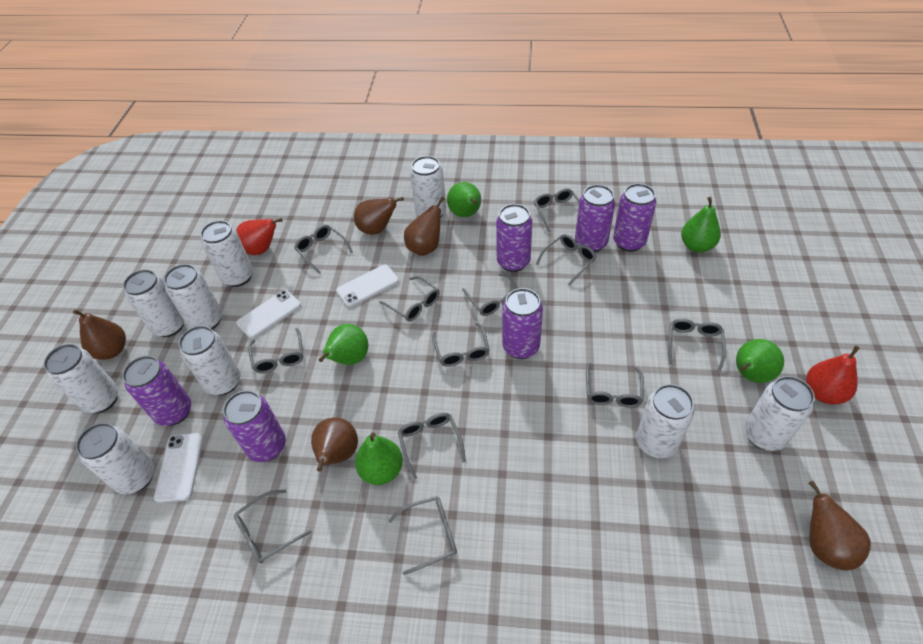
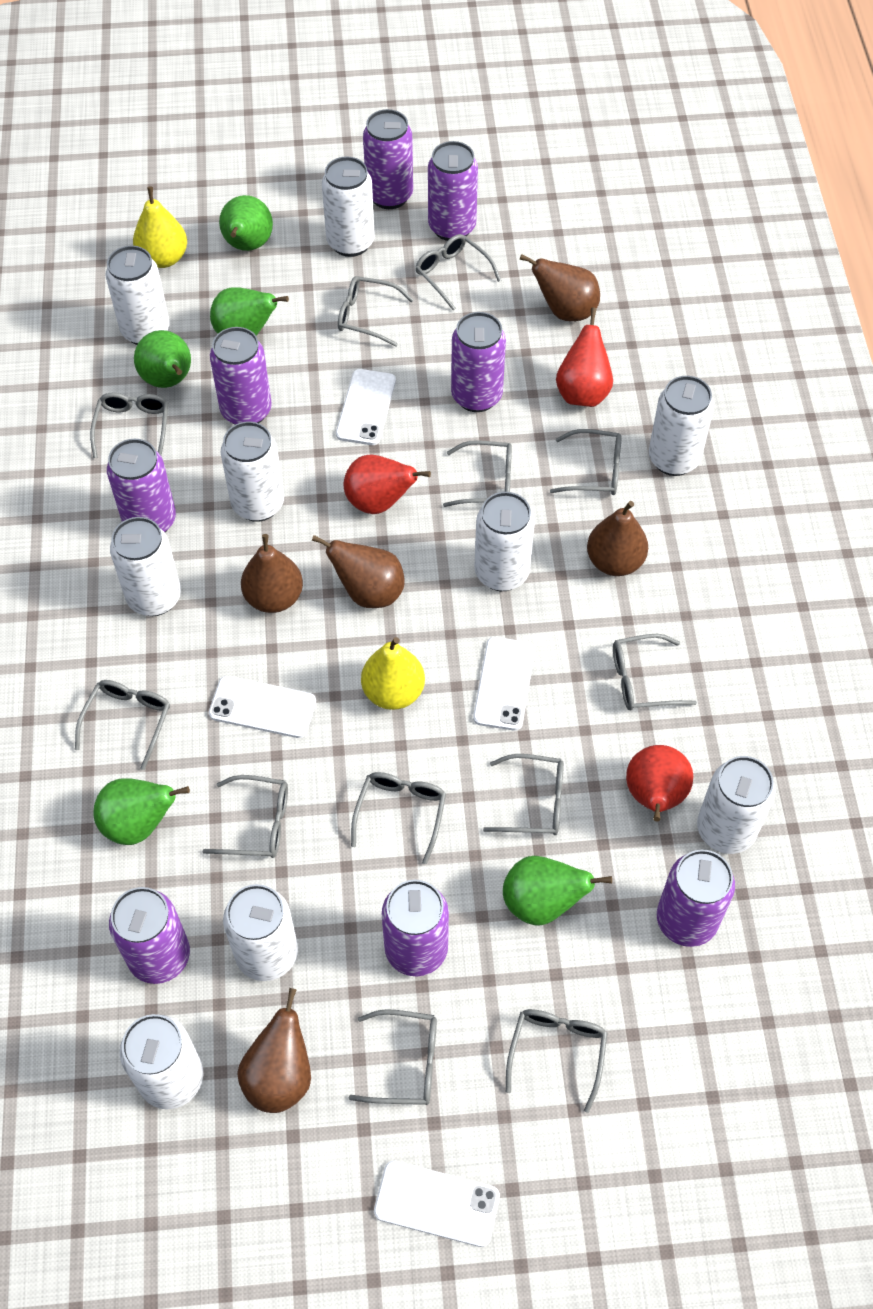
purple can: [122,356,191,426] [223,390,286,462] [496,204,532,272] [502,288,543,359] [575,185,615,252] [613,183,656,252] = 6 -> [107,439,176,532] [109,887,190,984] [210,327,272,425] [363,109,413,209] [382,880,449,976] [428,141,478,241] [451,312,506,412] [657,850,735,947] = 8
red pear: [236,218,282,255] [806,346,860,404] = 2 -> [344,455,431,514] [556,308,613,407] [626,745,693,822] = 3
white phone: [154,433,204,503] [236,290,301,339] [336,265,399,307] = 3 -> [209,676,316,738] [336,369,396,445] [374,1161,500,1247] [473,637,535,731] = 4
yellow pear: none = 0 -> [133,187,187,268] [361,637,425,710] = 2

